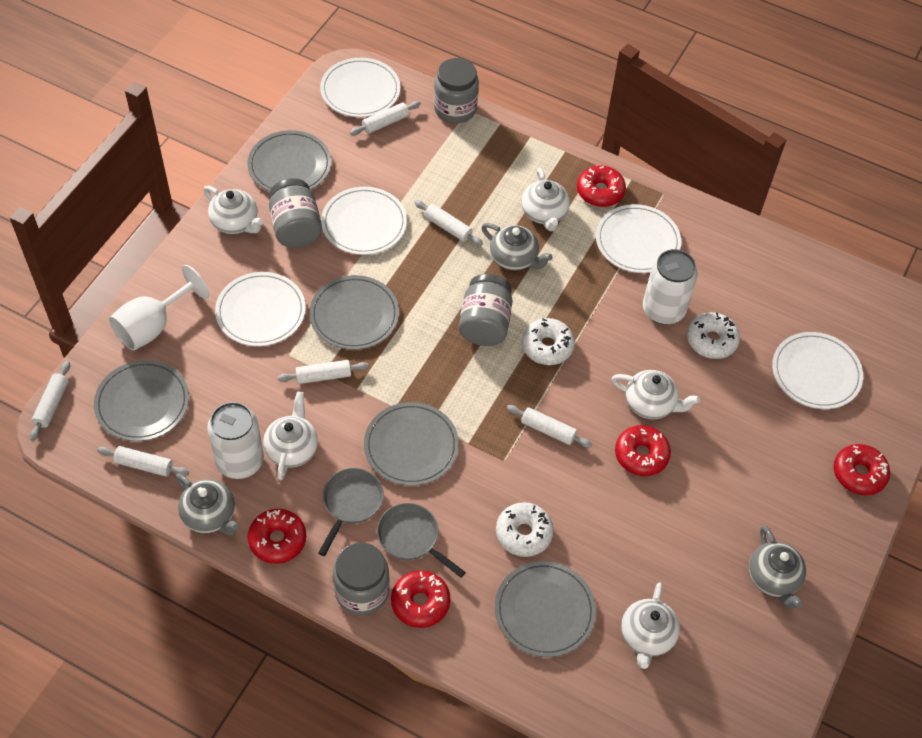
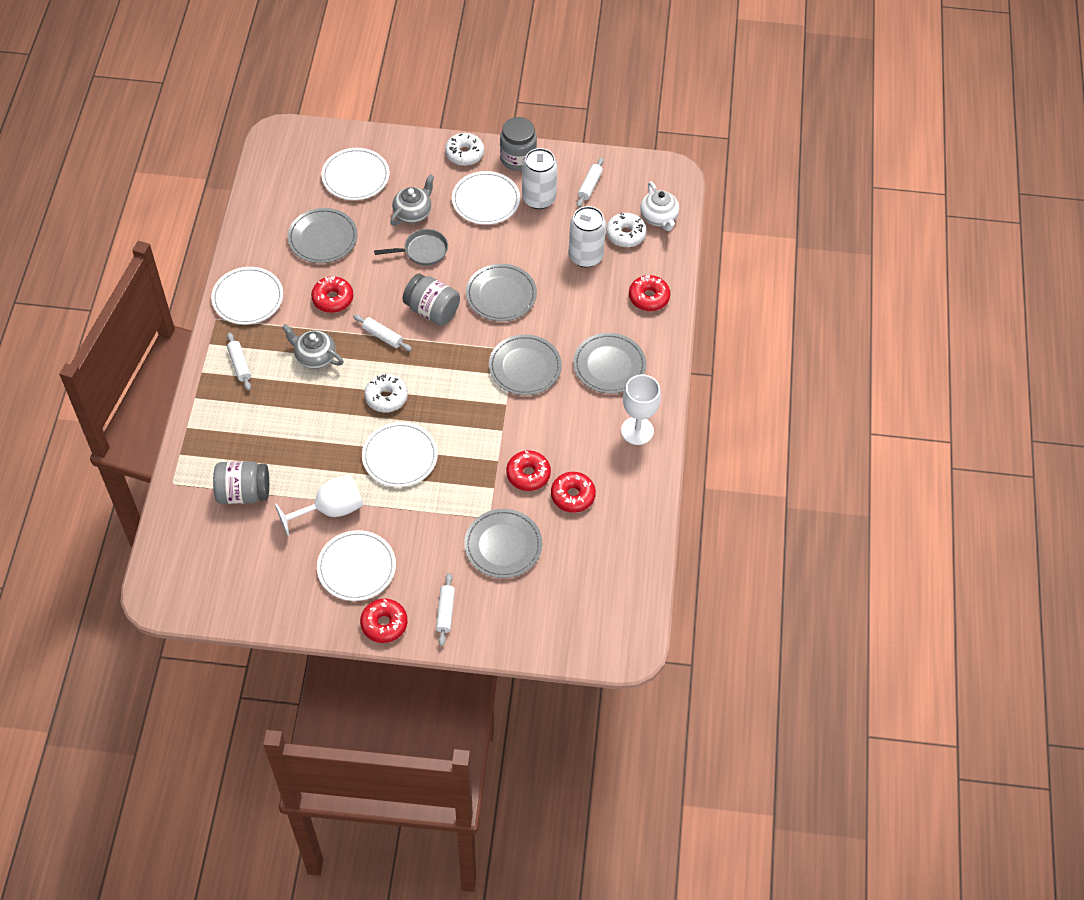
grey jar: [269,178,322,248] [333,542,390,615] [434,58,479,123] [459,274,513,346] = 4 -> [213,461,269,504] [402,274,460,326] [500,117,537,171] = 3
grey pan: [318,468,384,556] [377,503,466,578] = 2 -> [374,229,448,266] = 1
grey teapot: [175,473,239,535] [481,223,553,271] [749,525,806,609] = 3 -> [282,324,344,369] [390,174,435,226] = 2
white goblet: [109,265,209,351] = 1 -> [275,474,363,536] [621,374,661,445] = 2
white rolling pin: [30,361,70,441] [97,446,189,477] [277,360,369,384] [350,101,421,135] [414,200,483,246] [507,405,592,448] = 6 -> [227,332,251,390] [353,314,412,351] [436,573,455,646] [577,157,604,207] = 4
white teapot: [204,186,263,234] [263,391,318,480] [522,168,570,231] [611,370,700,419] [621,582,680,669] = 5 -> [640,181,679,231] = 1

